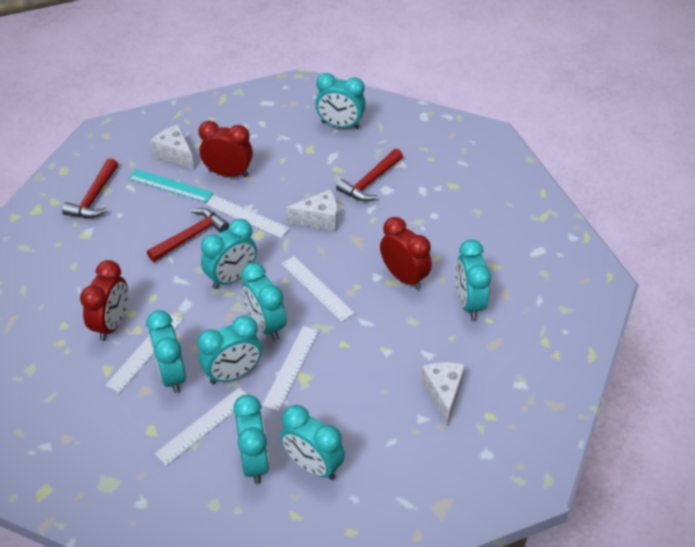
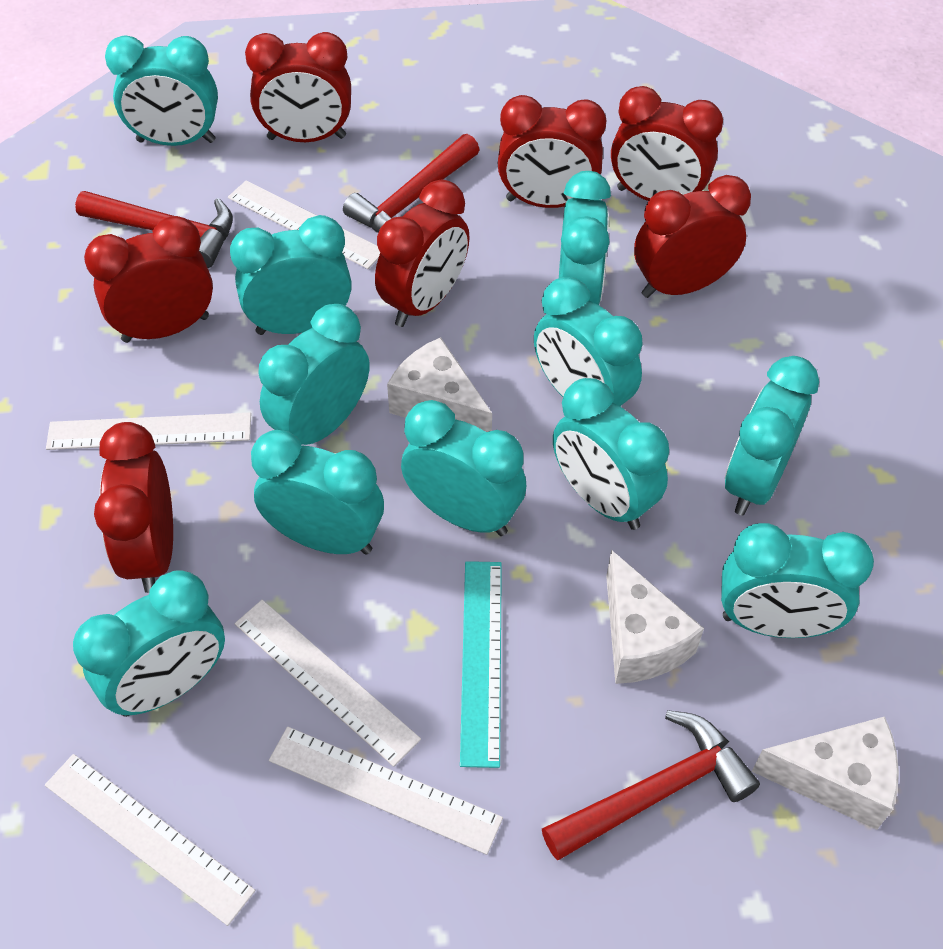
red clock: [80,260,128,341] [198,121,253,177] [380,217,432,290] = 3 -> [84,216,213,343] [94,422,173,593] [245,32,351,142] [375,180,470,327] [498,95,606,208] [611,86,723,201] [634,175,751,298] = 7
turquoise clock: [146,310,186,393] [198,315,262,384] [201,219,257,289] [233,394,269,484] [241,262,287,341] [280,405,345,480] [315,73,366,129] [456,239,491,320] = 8 -> [73,570,225,717] [105,36,218,146] [230,215,352,335] [251,430,384,555] [258,304,370,445] [401,400,526,536] [534,277,643,406] [553,378,669,530] [559,171,611,305] [721,523,874,638] [725,356,819,516] = 11

